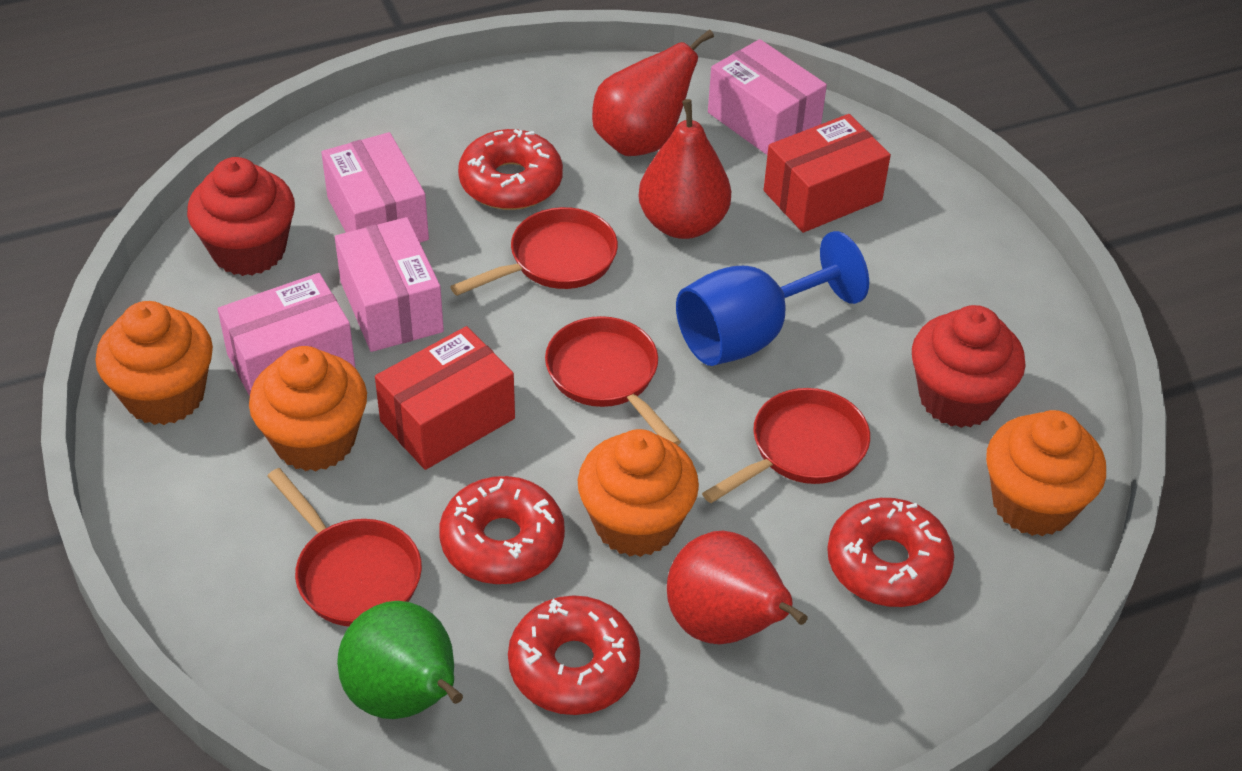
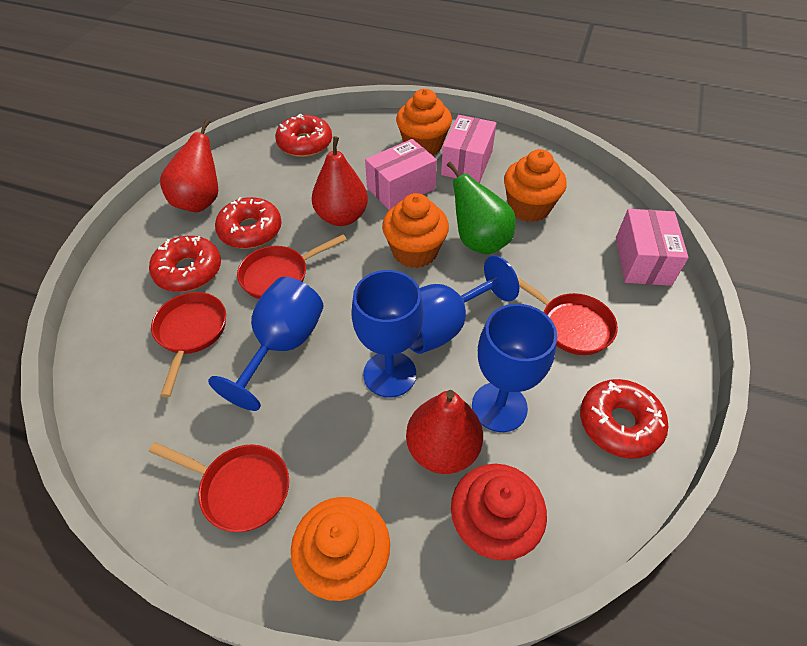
blue goblet: [676,231,869,366] = 1 -> [208,277,324,411] [351,270,424,398] [410,255,519,354] [472,304,557,432] = 4
pink box: [218,273,356,396] [321,132,429,243] [335,217,444,352] [708,39,827,155] = 4 -> [365,139,437,210] [441,115,497,183] [616,209,689,286] = 3
red box: [375,326,515,470] [764,114,891,233] = 2 -> none = 0
red cupcake: [187,157,295,276] [912,305,1026,428] = 2 -> [451,464,547,561] = 1

